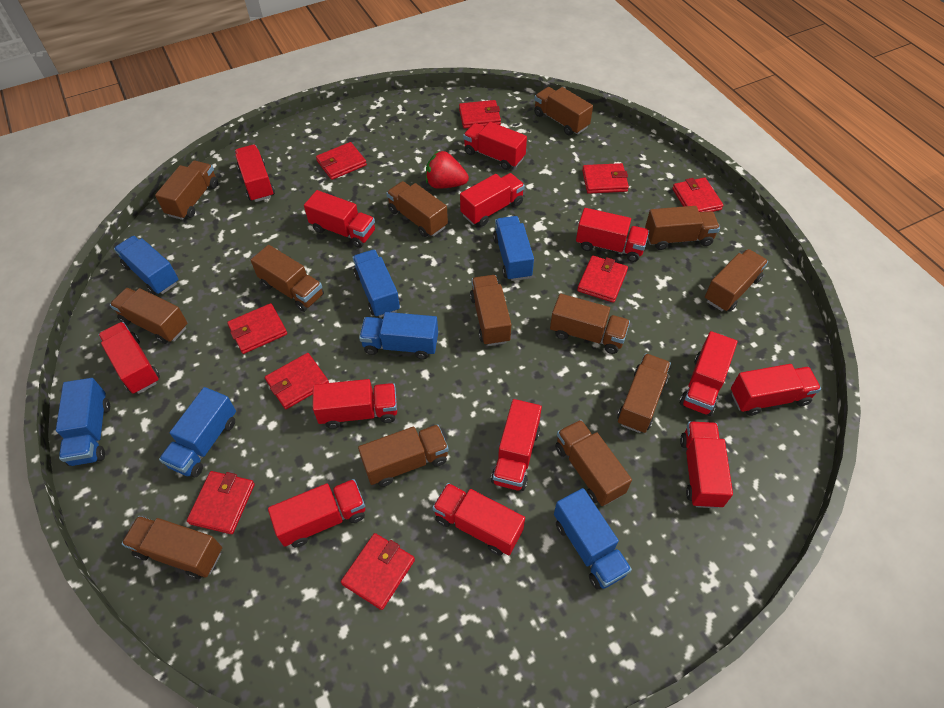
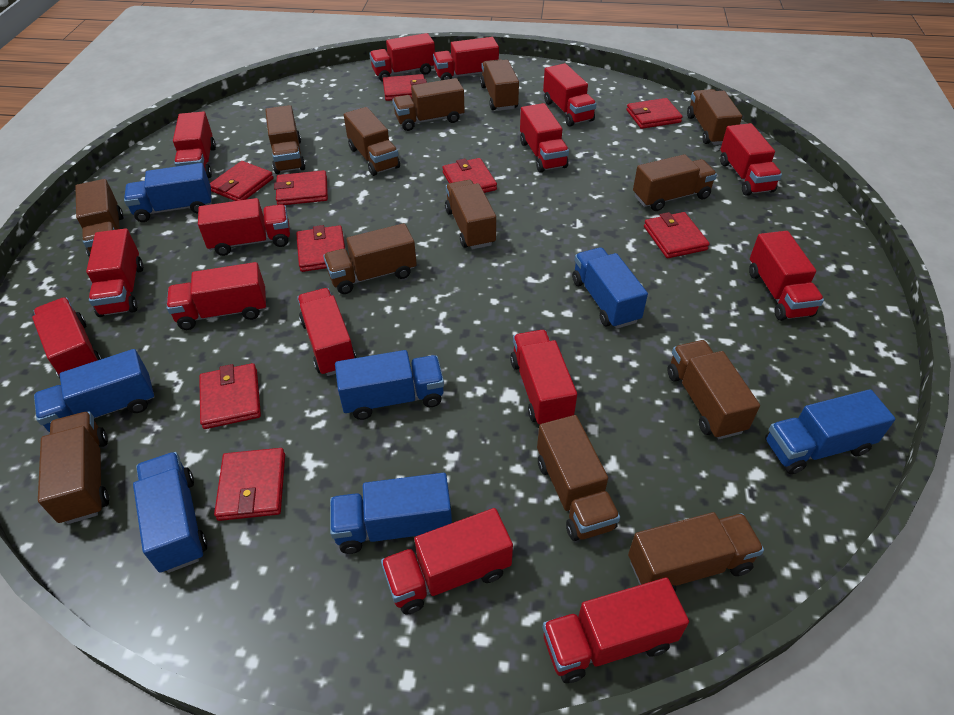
red strawberry: [426,151,469,189] = 1 -> none = 0
red truck: [98,322,160,394] [235,145,275,202] [268,479,365,547] [304,190,375,248] [313,379,397,429] [432,483,525,556] [460,173,525,226] [463,122,527,170] [491,399,542,491] [576,208,649,262] [680,331,738,416] [680,422,733,508] [731,364,821,416] = 13 -> [32,298,102,379] [86,228,143,317] [167,262,266,330] [173,111,216,178] [198,198,290,256] [297,288,356,376] [369,33,435,82] [381,508,513,615] [433,37,499,80] [510,330,577,424] [520,103,569,172] [543,63,597,127] [543,577,689,683] [720,123,782,196] [749,231,824,321] = 15

